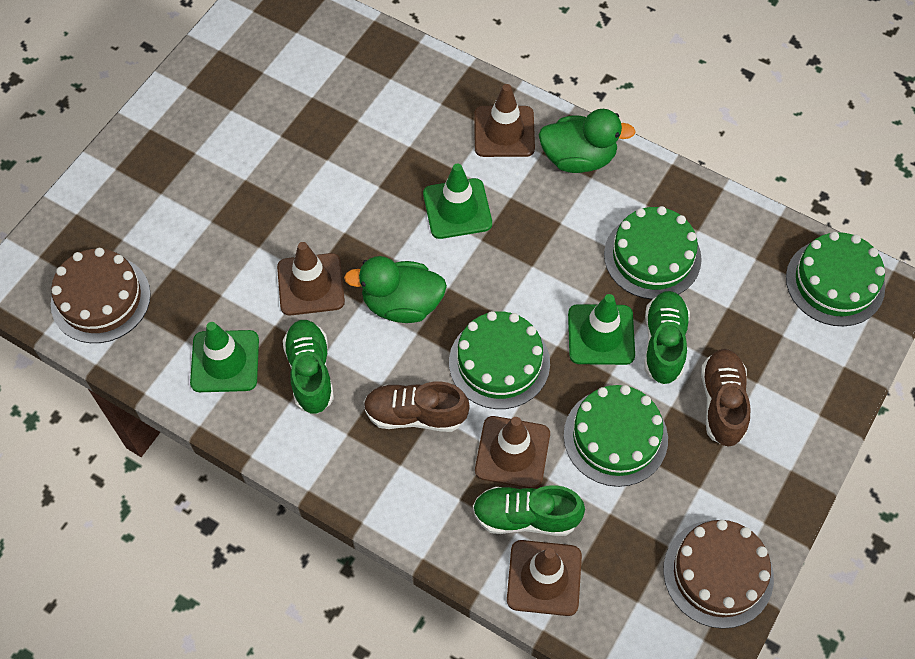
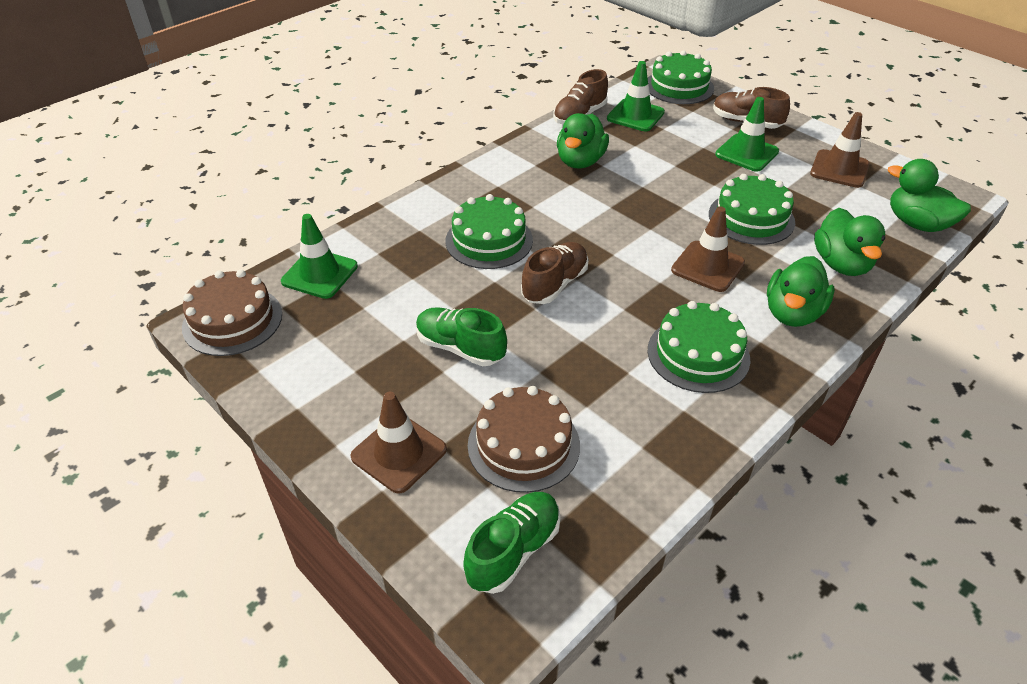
brown shoe: [364,381,470,432] [701,349,750,447] = 2 -> [521,242,589,304] [553,69,608,124] [713,87,790,129] = 3
brown traffic cone: [277,242,345,316] [474,84,535,157] [475,416,550,489] [507,540,582,616] = 4 -> [350,392,447,494] [671,206,745,292] [810,112,870,188] = 3
green duck: [344,256,447,323] [539,109,636,173] = 2 -> [557,113,609,169] [767,256,834,327] [814,208,885,276] [888,159,971,232] = 4
green shoe: [283,320,334,414] [473,485,585,536] [644,291,690,384] = 3 -> [416,307,507,366] [463,492,561,594] = 2

